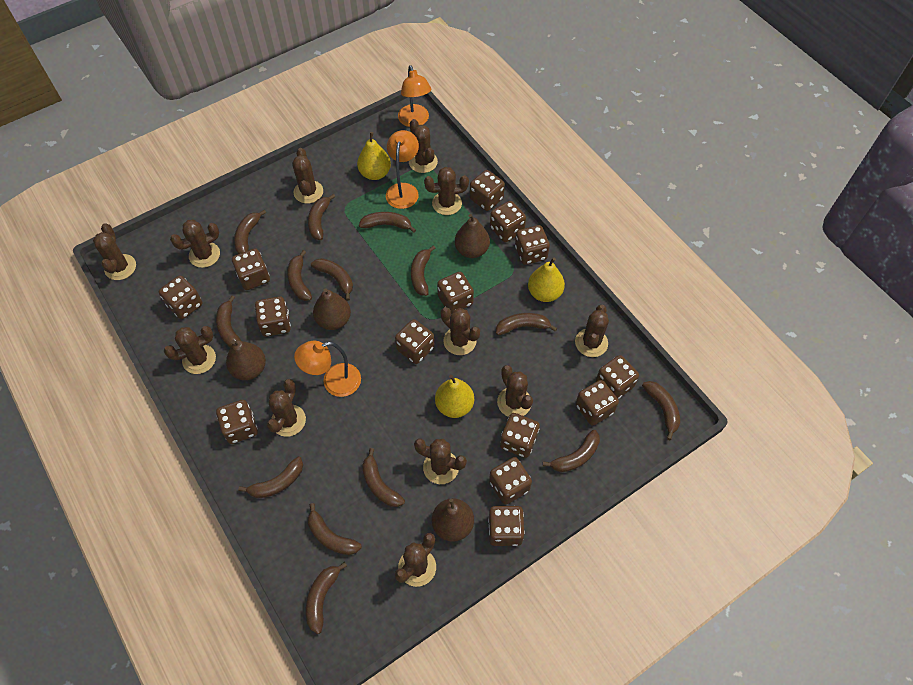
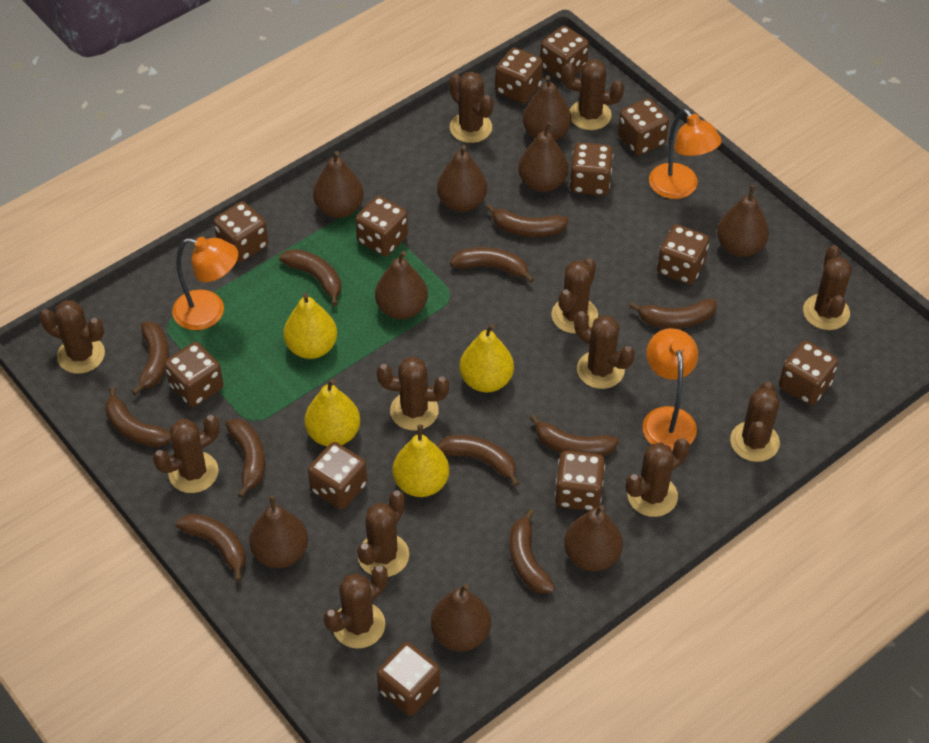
brown banana: [216,296,241,348] [234,210,266,254] [238,457,303,498] [287,250,312,301] [306,562,347,634] [308,194,336,240] [308,503,362,555] [311,258,353,301] [359,212,416,233] [362,448,405,507] [411,246,435,296] [496,313,557,335] [543,430,600,472] [642,381,680,440] = 14 -> [105,387,171,447] [132,322,169,395] [176,513,246,582] [225,419,265,498] [279,249,341,306] [437,435,520,487] [450,247,534,283] [486,204,569,237] [510,509,555,594] [530,414,619,456] [629,299,717,328] = 11
brown dice: [159,275,203,319] [216,400,258,444] [232,248,270,290] [255,296,291,337] [395,319,435,364] [437,272,474,314] [470,170,505,211] [488,506,525,546] [489,457,532,505] [490,201,526,242] [500,413,540,458] [515,225,550,265] [575,380,619,426] [596,355,639,399] = 14 -> [165,342,224,407] [213,201,268,263] [308,442,367,509] [355,196,408,256] [377,642,440,716] [495,47,543,104] [540,26,589,81] [555,451,605,511] [570,142,613,196] [618,98,669,156] [657,224,709,284] [779,340,838,405] = 12
brown pear: [226,340,266,380] [313,288,351,330] [432,498,474,542] [455,214,490,258] = 4 -> [249,495,308,568] [313,151,364,218] [375,251,428,319] [431,583,491,652] [437,145,487,212] [518,122,568,192] [523,76,571,141] [564,505,623,571] [717,185,769,257] = 9
yellow pear: [357,132,391,180] [435,375,474,418] [528,258,565,302] = 3 -> [283,293,337,359] [304,379,361,446] [393,424,449,497] [459,324,514,392] = 4

